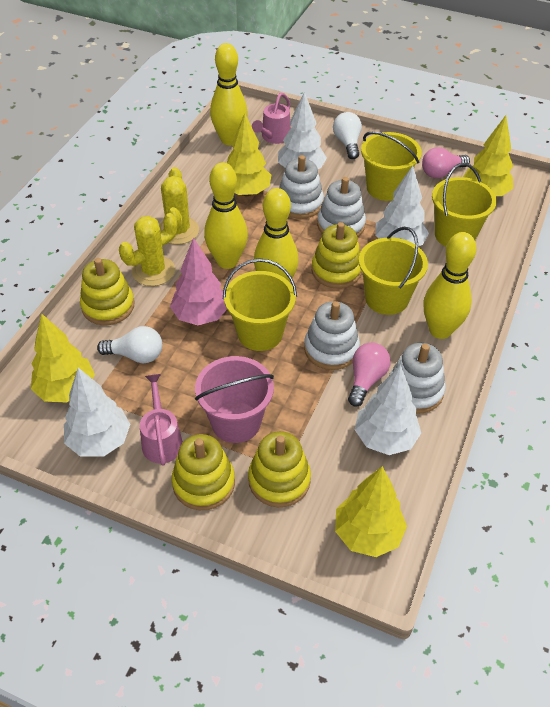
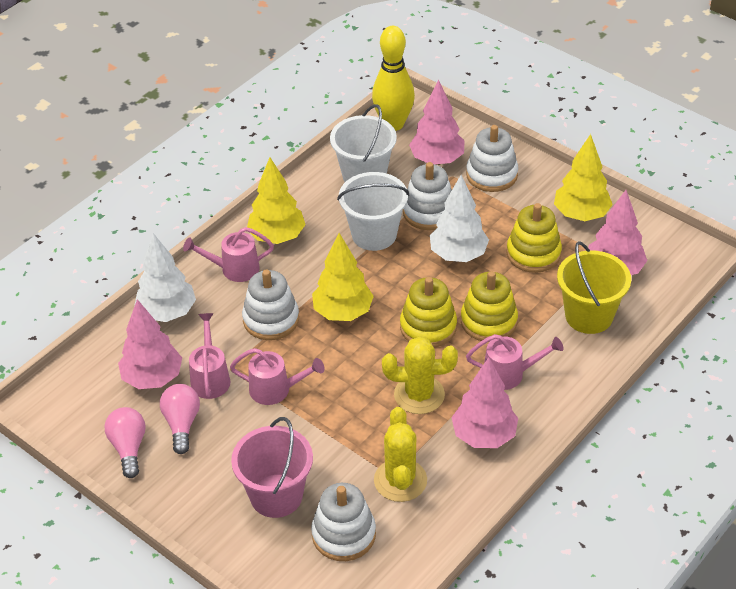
pink tree: [170,237,227,325] = 1 -> [118,299,182,389] [409,80,465,165] [451,357,518,448] [588,190,647,275] = 4
pink watering can: [140,374,183,466] [252,93,291,144] = 2 -> [183,227,274,282] [189,313,230,399] [230,348,325,405] [466,334,564,390] = 4
white bucket: none = 0 -> [330,104,397,182] [337,172,409,251] = 2
white light bulb: [97,326,162,363] [333,112,362,159] = 2 -> none = 0
white tree: [64,367,130,456] [278,92,327,169] [355,365,421,455] [375,166,429,246] = 4 -> [134,233,196,322] [430,175,489,262] = 2
yellow bowling pin: [204,162,248,269] [210,43,248,145] [254,188,299,282] [424,232,477,339] = 4 -> [372,26,415,131] = 1
yellow bucket: [223,258,297,351] [359,227,428,315] [361,131,422,201] [432,163,497,247] = 4 -> [557,241,631,334] = 1
yellow stacking toy: [80,258,134,325] [172,434,235,510] [248,431,311,507] [312,222,362,288] = 4 -> [400,277,457,348] [461,271,518,342] [506,203,562,273] = 3
yellow tree: [31,313,95,403] [227,113,271,196] [335,466,407,557] [463,115,513,196] = 4 -> [247,157,306,244] [312,233,374,321] [554,134,613,221] = 3

